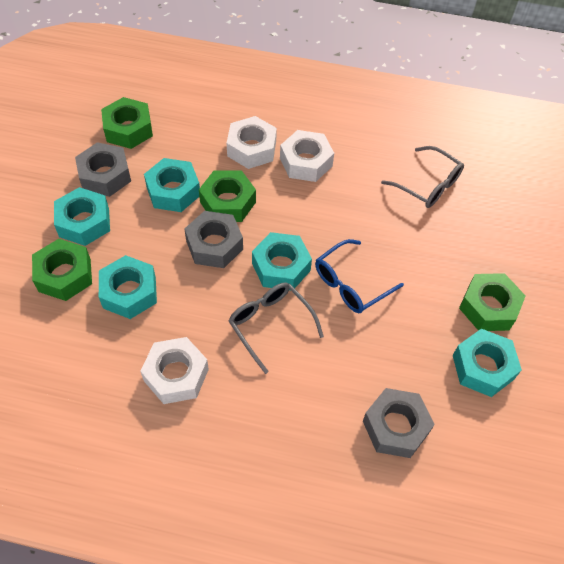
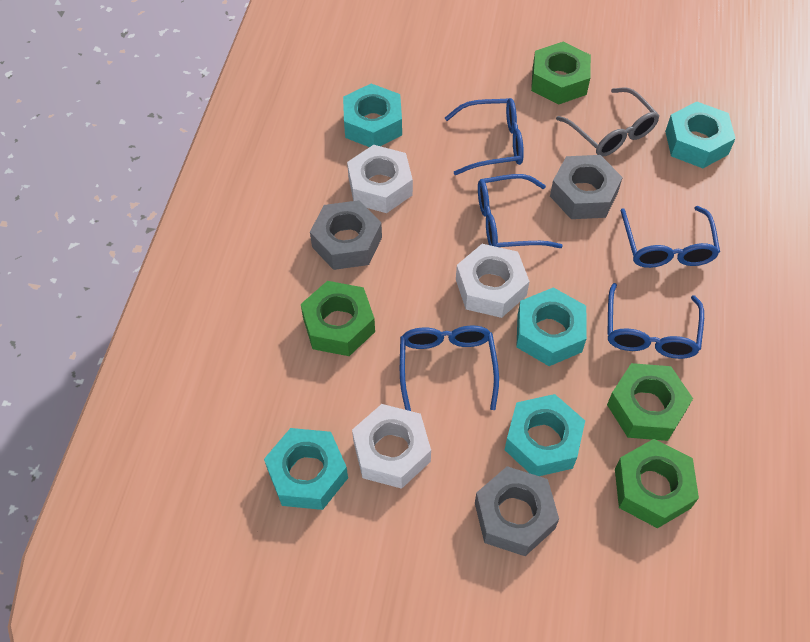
blue glasses: [315,239,404,313] = 1 -> [400,325,499,411] [445,98,524,175] [478,174,563,248] [607,283,704,359] [620,206,720,268] = 5
grey glasses: [229,283,324,374] [381,146,464,208] = 2 -> [556,88,660,157] = 1

